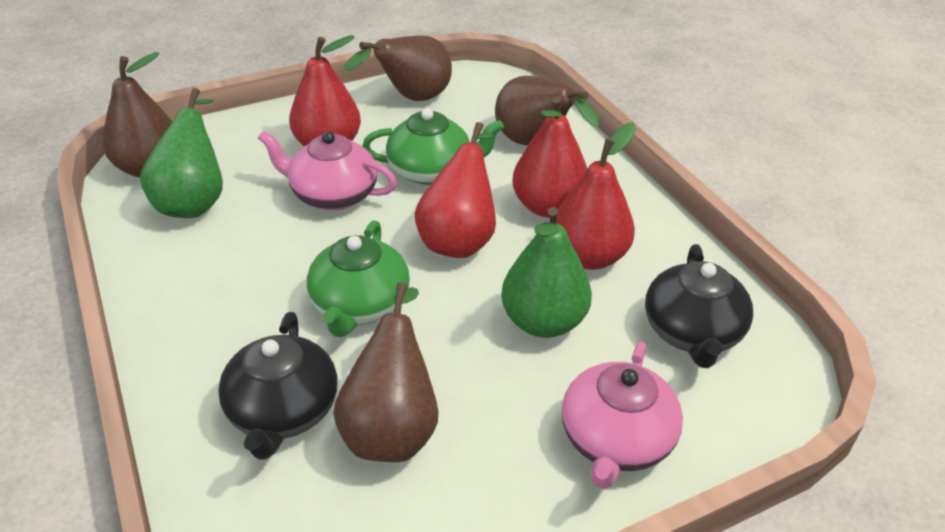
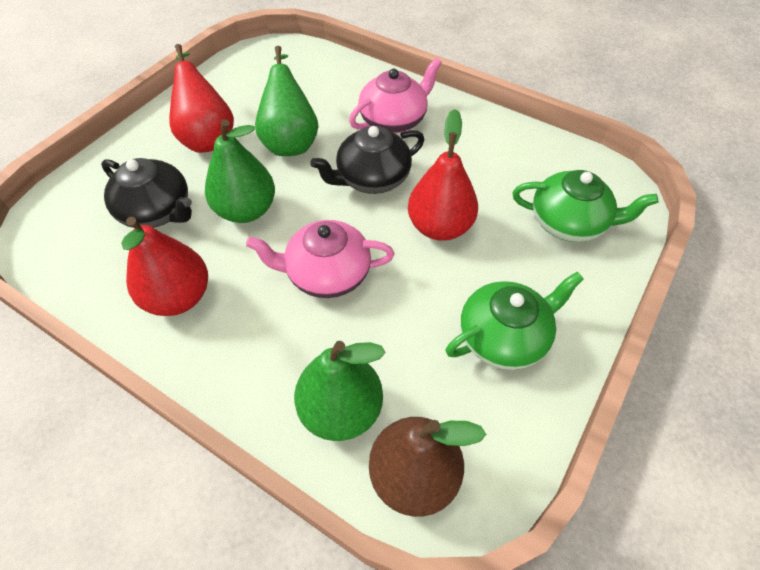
brown pear: [103,52,173,177] [333,283,438,462] [344,36,452,101] [495,76,599,146] = 4 -> [369,417,486,517] = 1
green pear: [140,88,223,218] [501,207,592,338] = 2 -> [205,119,275,223] [255,46,319,156] [294,341,386,441] = 3
red pear: [289,35,361,147] [415,122,496,258] [512,96,587,218] [556,123,636,270] = 4 -> [121,216,208,316] [169,44,234,153] [408,109,478,241] = 3

